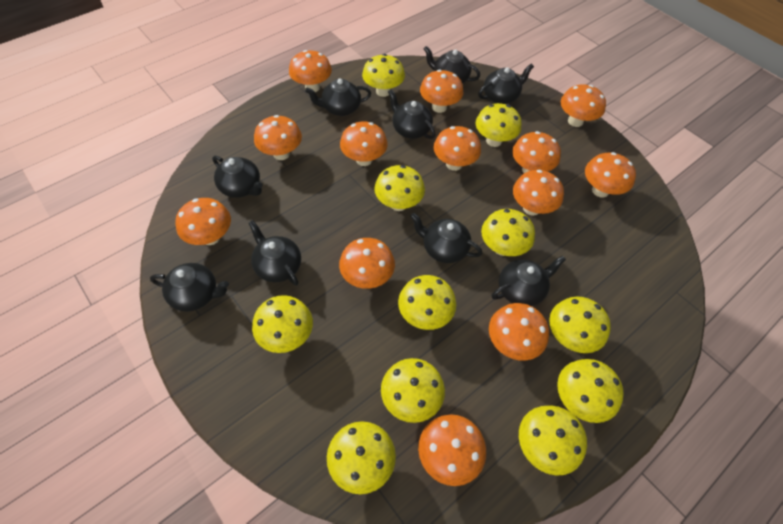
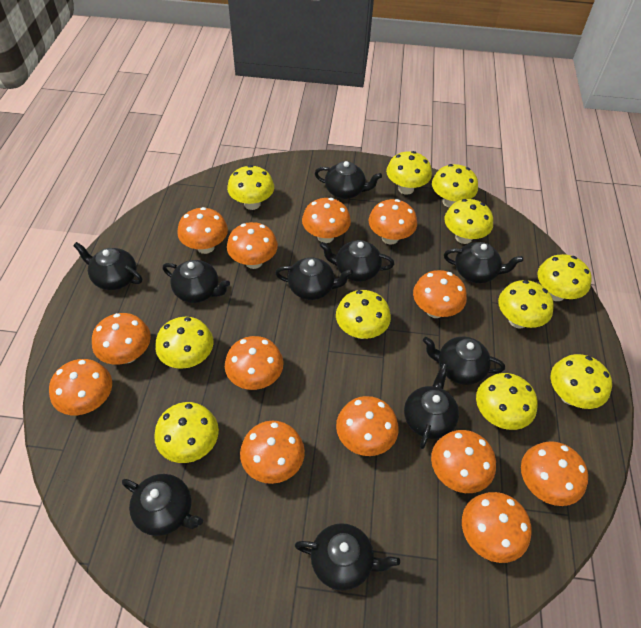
black teapot: [150,263,229,312] [212,156,263,198] [249,220,301,286] [305,78,371,116] [388,89,436,139] [410,213,482,263] [424,46,480,84] [478,64,534,104] [492,256,566,306] = 9 -> [73,242,142,290] [122,474,203,536] [163,260,230,303] [275,257,353,300] [295,523,400,591] [315,161,382,199] [320,240,394,282] [404,363,459,449] [423,337,505,385] [444,242,523,283] = 10

